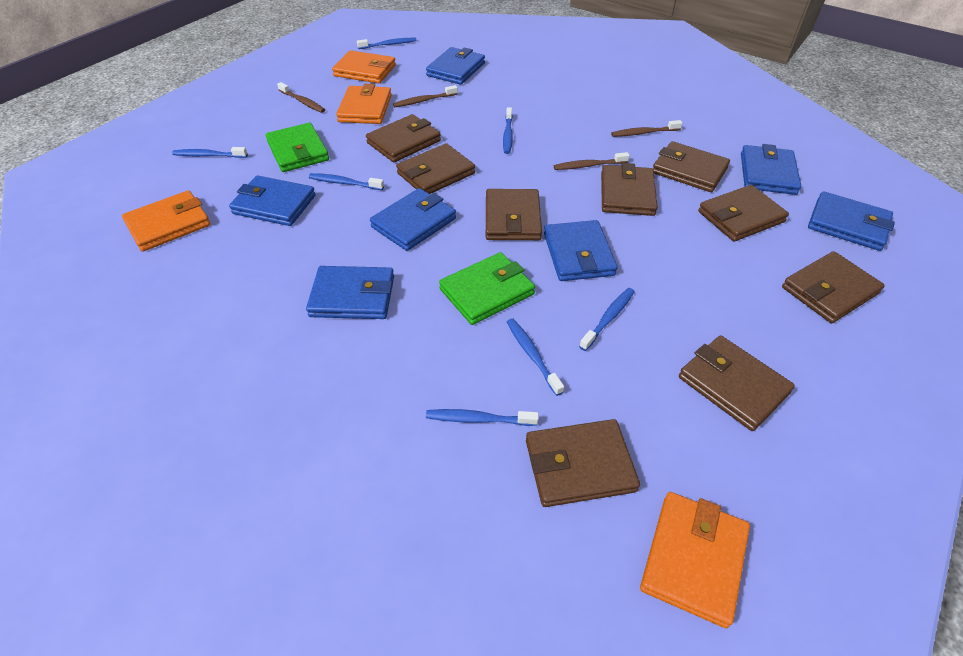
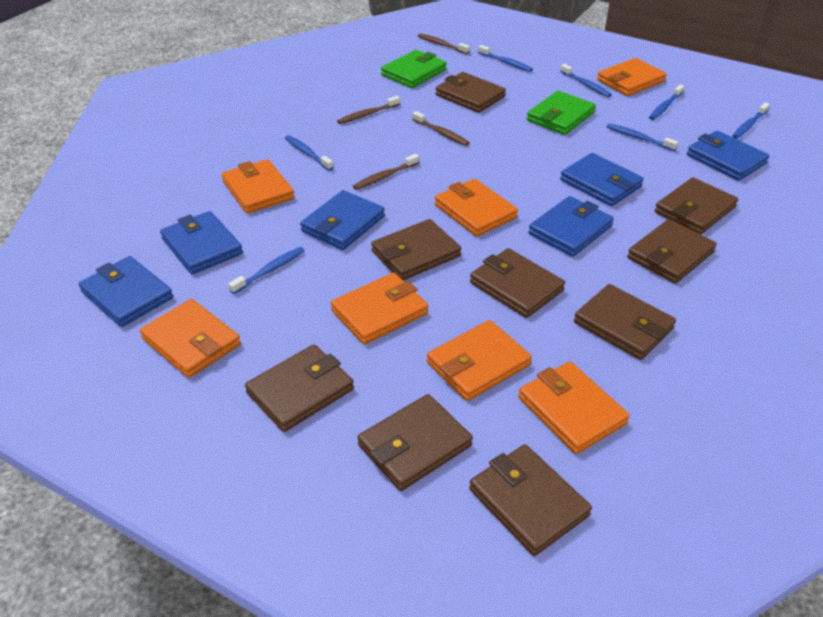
blue wallet: [229,175,316,226] [306,266,394,319] [370,188,456,251] [426,47,485,85] [544,220,618,281] [741,144,801,195] [808,191,895,251] = 7 -> [79,256,173,327] [160,211,243,274] [300,190,385,250] [528,196,614,257] [560,153,644,206] [687,131,769,181] = 6
orange wallet: [122,190,210,252] [332,50,396,83] [336,84,391,124] [640,492,750,628] = 4 -> [140,299,241,378] [222,159,295,214] [331,273,428,344] [427,320,532,401] [435,179,518,237] [518,362,630,454] [597,58,667,96] = 7

